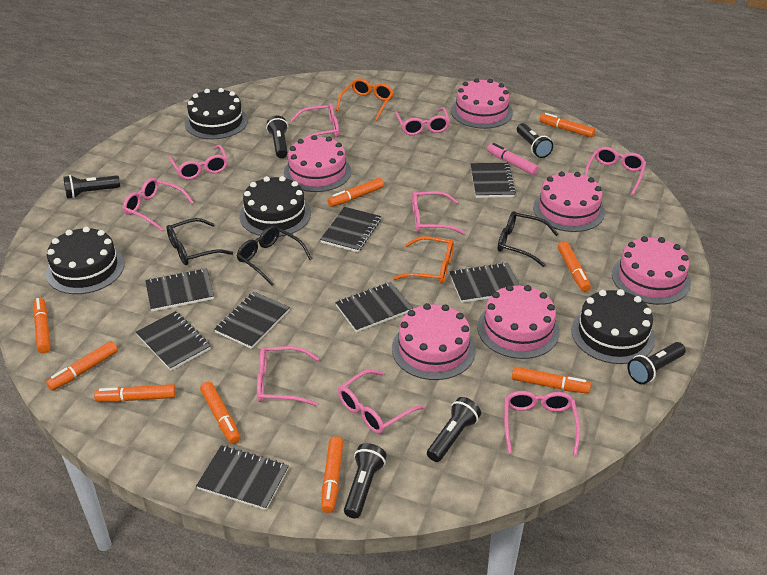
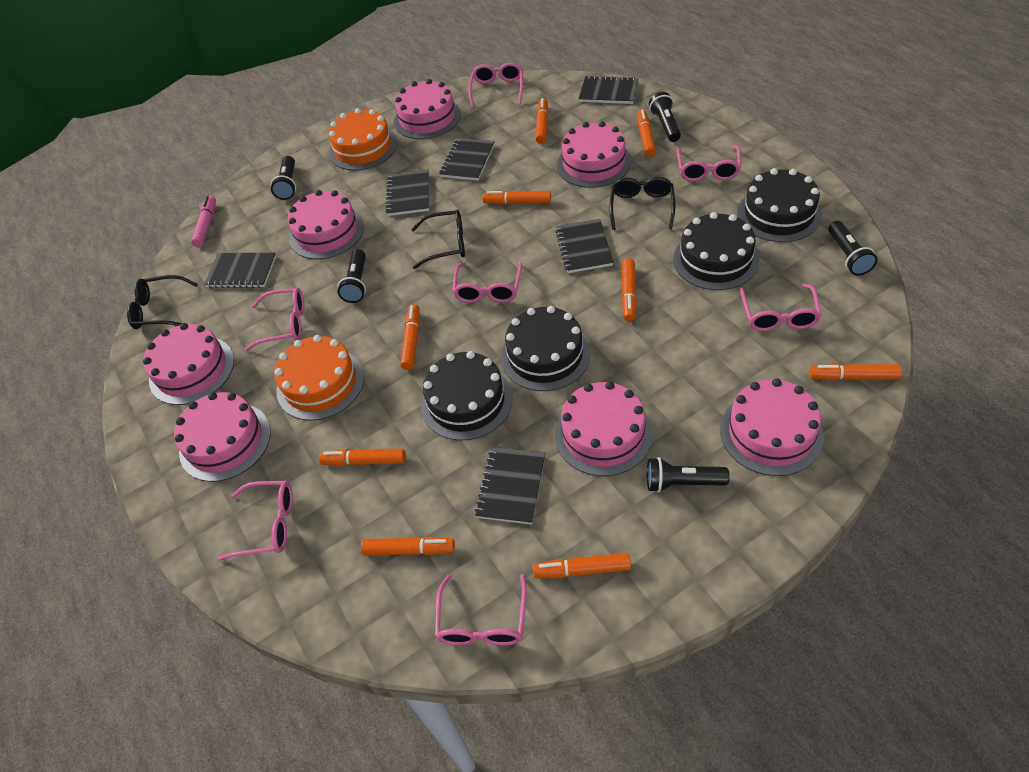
black flashlight: [63,175,120,199] [266,115,288,158] [344,443,386,518] [427,397,481,462] [517,123,553,158] [628,342,686,384] = 6 -> [271,156,296,200] [338,249,366,303] [647,457,729,493] [649,92,681,142] [828,221,877,276] = 5
black notebook: [136,311,211,371] [145,268,214,312] [196,445,289,510] [214,292,290,349] [320,207,381,252] [335,282,413,332] [449,262,519,303] [470,163,516,198] = 8 -> [204,253,276,288] [385,170,429,216] [439,138,495,181] [475,447,546,524] [555,219,613,273] [579,75,639,104] = 6
orange cake: none = 0 -> [274,335,364,421] [328,108,398,171] = 2
orange glasses: [336,78,394,121] [393,236,454,284] = 2 -> none = 0
pink cake: [284,135,351,192] [392,303,476,380] [451,78,513,129] [477,285,560,359] [533,171,605,232] [612,236,691,305] = 6 -> [143,323,234,405] [174,392,271,482] [288,190,364,259] [394,79,461,139] [555,381,653,476] [557,121,631,188] [720,378,824,476] = 7
pink glasses: [123,178,194,231] [168,145,228,180] [257,346,319,406] [291,103,339,139] [338,369,425,434] [395,107,450,135] [412,191,465,234] [504,391,580,456] [585,147,646,196] = 9 -> [218,481,293,561] [245,288,304,351] [435,574,527,645] [452,261,522,303] [468,63,523,108] [677,146,741,181] [740,283,822,331] = 7

